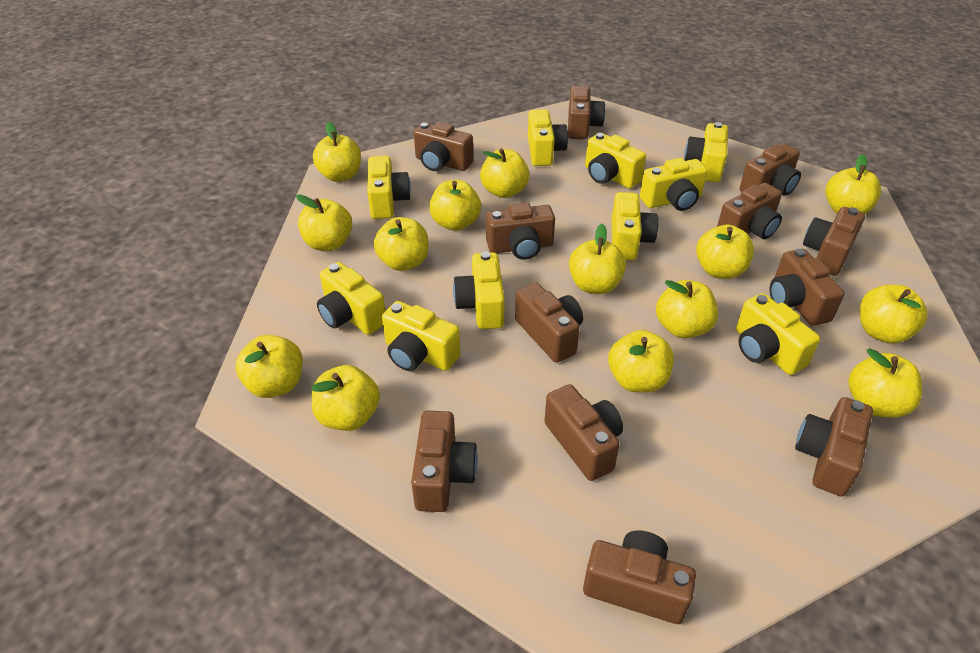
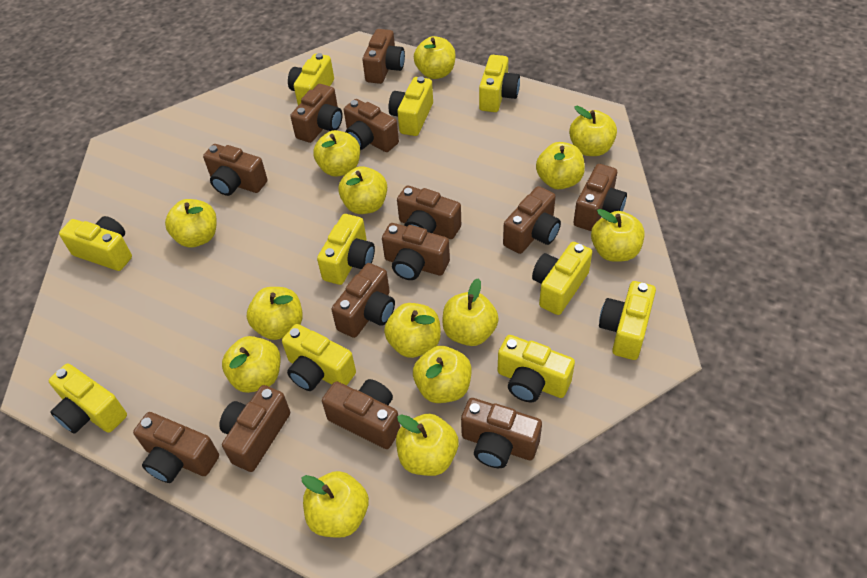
brown camera: [411,411,478,512] [414,122,473,171] [486,203,555,260] [515,282,583,363] [544,384,623,481] [568,86,606,139] [583,530,696,624] [717,183,782,239] [740,143,801,196] [770,249,845,326] [795,397,873,496] [803,207,865,276] = 12 -> [133,412,219,483] [203,144,268,196] [219,385,290,472] [290,84,343,143] [322,379,400,449] [331,263,395,338] [344,99,399,152] [362,29,405,84] [382,223,450,280] [397,186,461,239] [461,398,542,468] [503,186,561,254] [573,164,627,231] = 13

